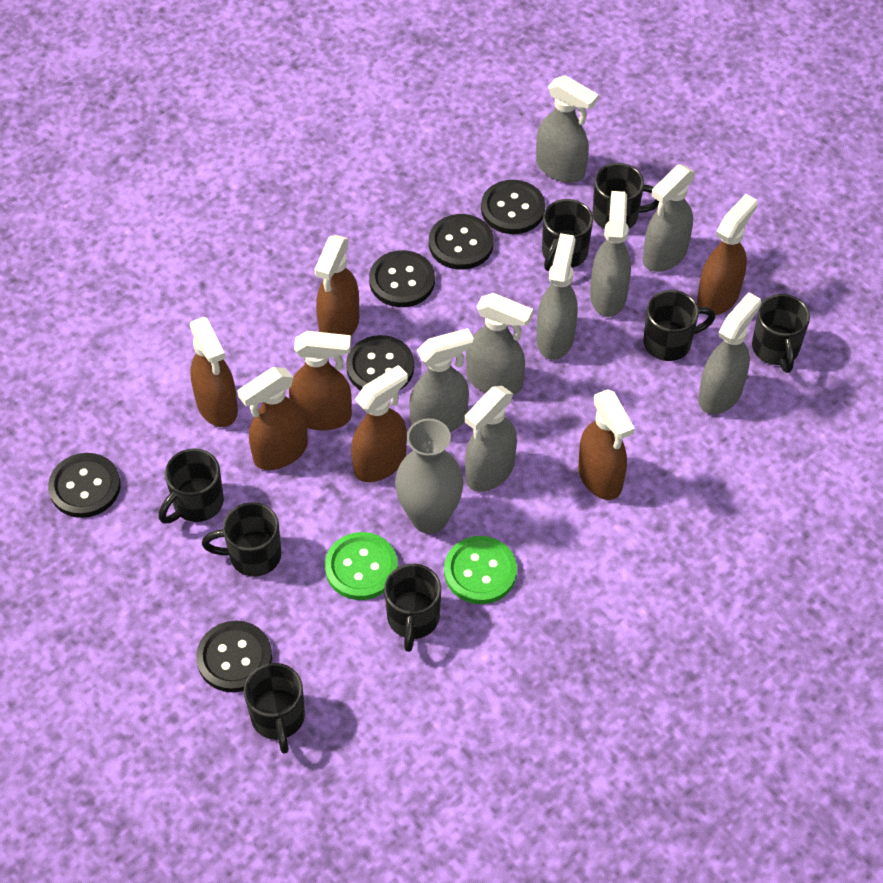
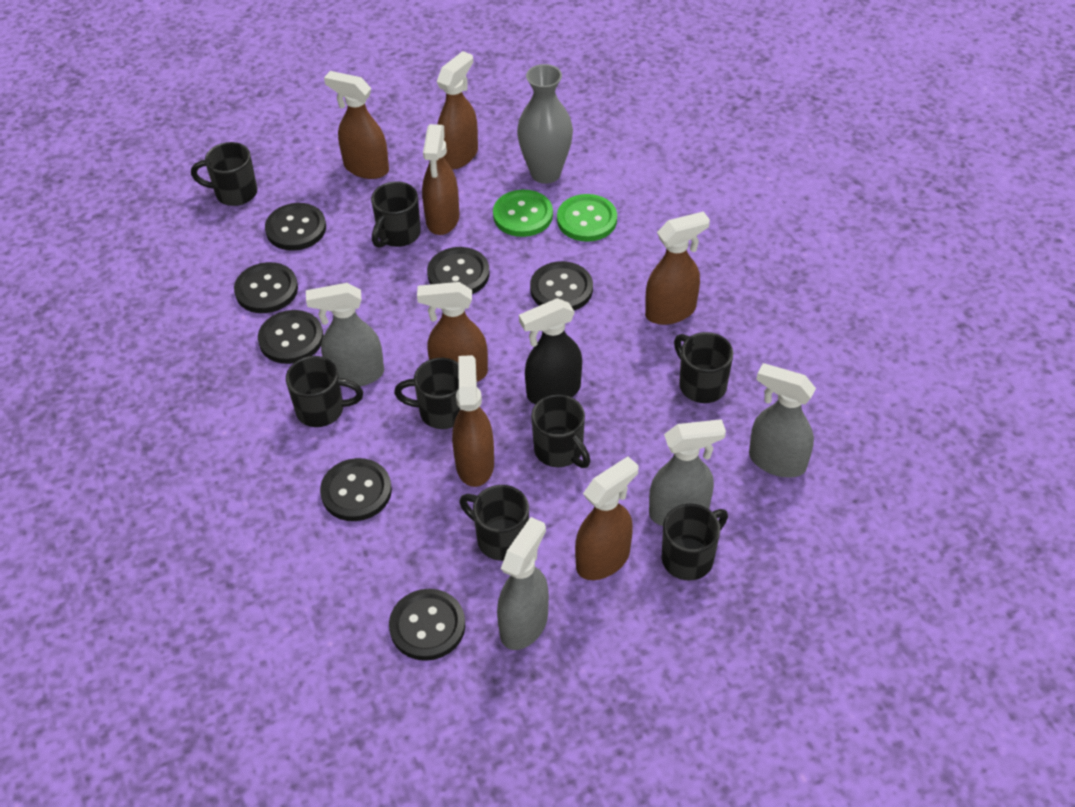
black button: [48,453,121,518] [196,621,272,692] [346,335,414,390] [369,250,435,307] [429,214,494,270] [481,180,545,234] = 6 -> [234,262,298,313] [258,310,323,364] [265,203,326,251] [320,458,392,521] [389,589,465,661] [427,247,490,294] [530,261,593,310] = 7
black spray bottle: none = 0 -> [519,298,582,404] = 1
grey spray bottle: [409,328,474,432] [465,386,517,492] [466,293,533,395] [536,75,599,183] [537,233,578,360] [590,191,631,317] [643,164,696,272] [698,292,761,414] = 8 -> [306,283,384,387] [497,517,549,650] [649,419,726,526] [749,363,816,478] = 4

